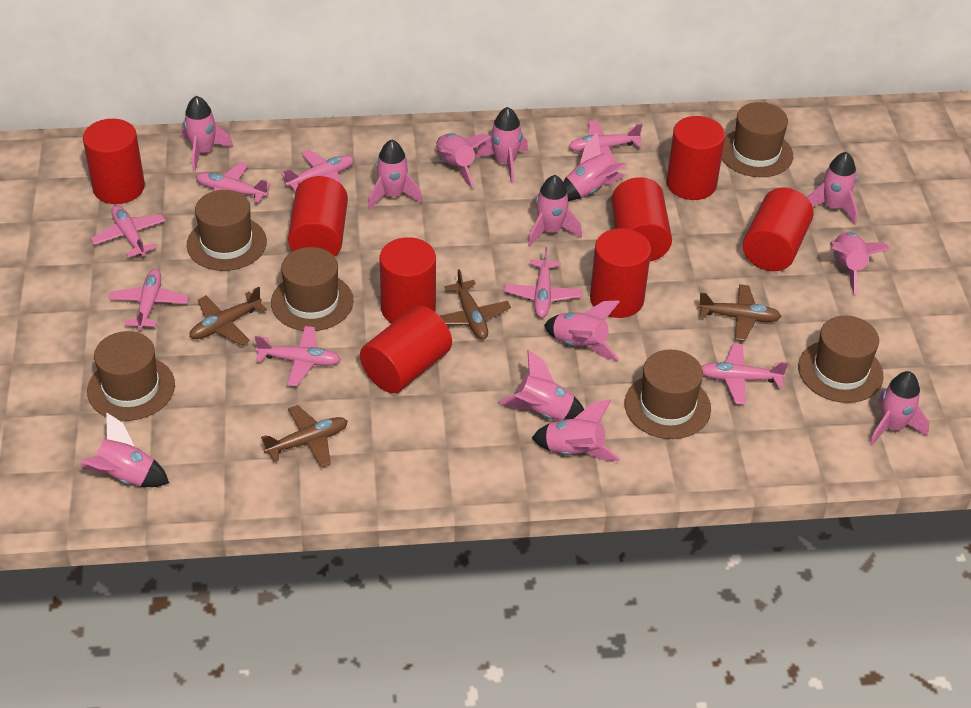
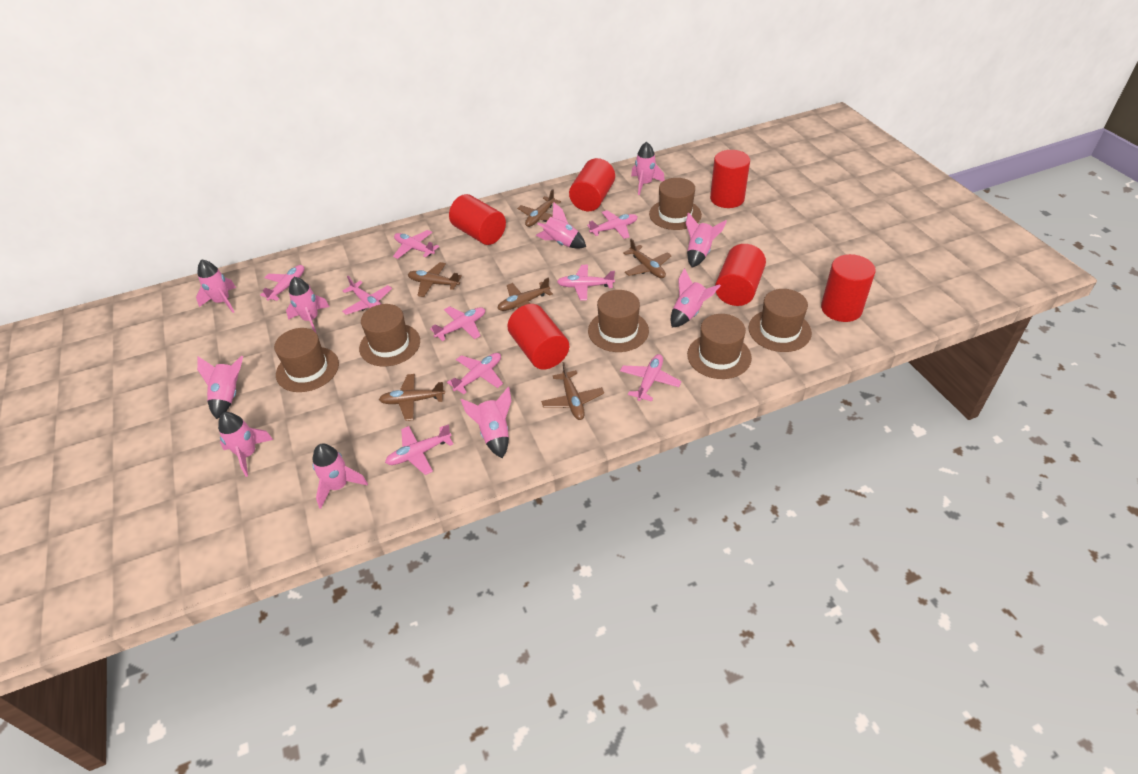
brown plane: [189,287,267,345] [261,405,348,467] [440,269,511,340] [698,284,781,341] = 4 -> [379,374,445,421] [408,262,462,297] [497,278,553,311] [517,189,561,227] [541,362,604,420] [623,239,672,278] = 6
pink plane: [90,205,166,258] [109,269,189,330] [196,162,271,203] [255,326,341,386] [281,150,354,192] [504,247,582,318] [569,120,642,164] [702,343,788,405] = 8 -> [260,265,304,301] [342,276,392,315] [385,424,454,475] [393,230,439,259] [430,306,485,341] [447,353,503,394] [557,265,615,300] [587,210,637,239] [620,354,681,401] = 9
pink rocket: [80,412,169,487] [182,96,234,172] [368,139,423,210] [436,133,491,188] [476,107,528,183] [499,350,584,421] [528,175,582,247] [532,399,620,461] [544,300,620,361] [563,133,627,201] [807,152,858,225] [830,232,890,294] [869,371,930,446] = 13 -> [196,259,236,313] [197,356,243,419] [218,412,273,477] [286,277,329,332] [312,444,368,509] [460,387,511,458] [535,202,586,249] [631,142,665,195] [671,268,721,328] [686,212,727,268] = 10
red cylinder: [83,119,145,204] [288,176,348,257] [360,305,452,393] [380,237,436,323] [590,228,651,318] [611,177,672,262] [666,116,725,200] [743,188,814,271] = 8 -> [449,194,506,245] [507,304,569,370] [569,158,615,211] [710,150,750,208] [715,244,766,306] [821,254,876,322] = 6

